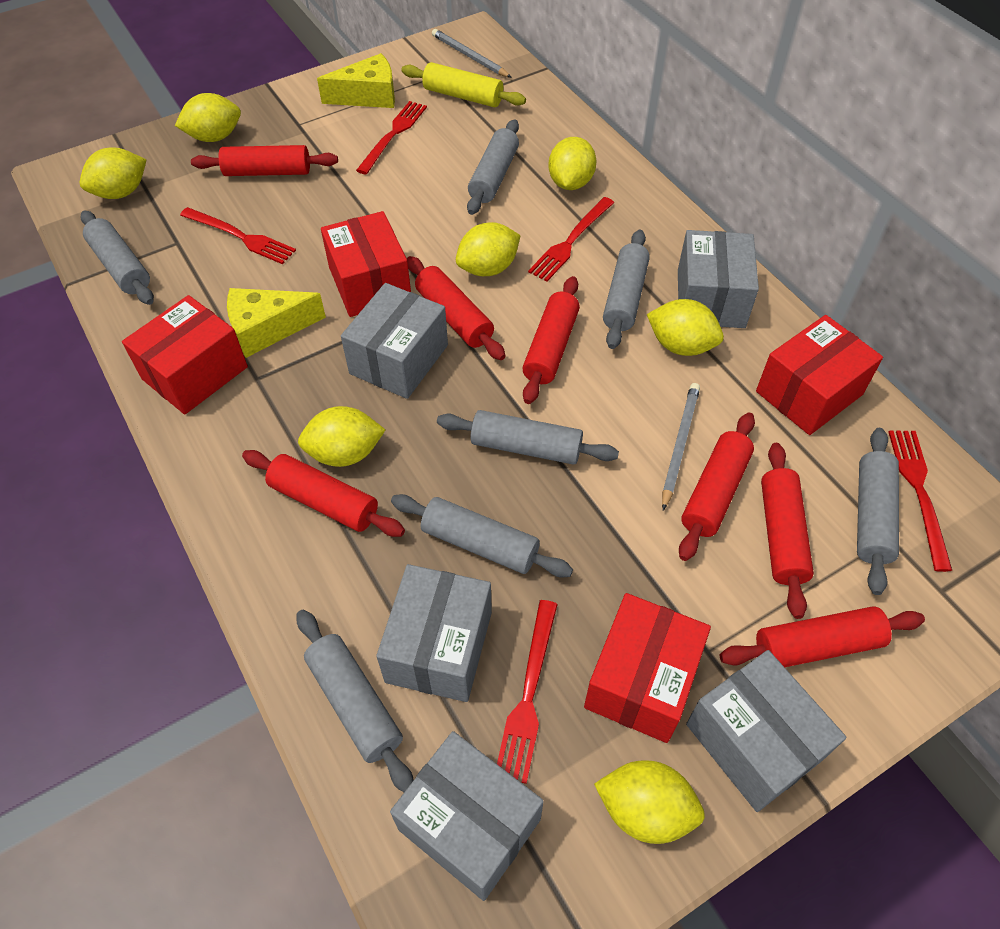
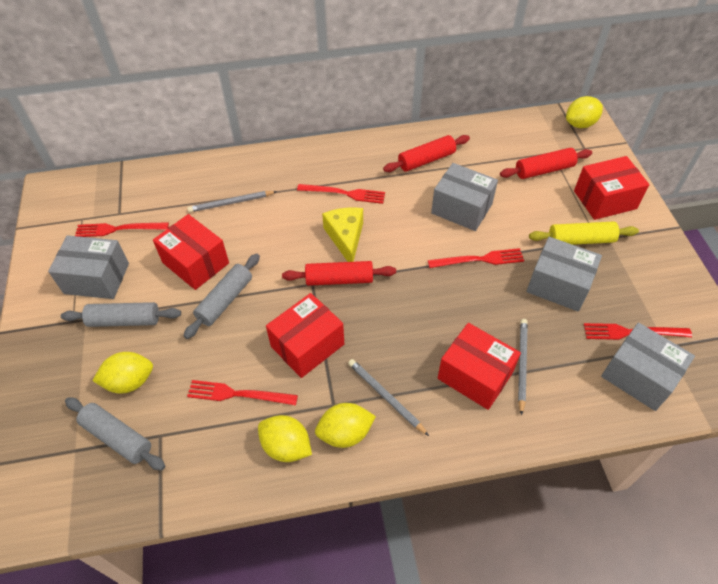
grey box: [341,283,448,399] [376,564,492,702] [390,731,544,901] [678,230,759,328] [686,650,846,812] = 5 -> [48,235,129,299] [431,163,498,231] [526,237,602,311] [601,323,695,411] = 4
grey pencil: [432,29,512,78] [662,383,700,511] = 2 -> [187,191,277,212] [348,359,429,436] [518,319,528,416] = 3
grey rolling pin: [81,210,154,305] [297,610,414,792] [391,494,573,577] [437,410,619,465] [467,119,519,215] [603,230,650,349] [857,428,899,595] = 7 -> [61,302,181,327] [65,397,165,471] [184,254,260,339] = 3
red rolling pin: [191,145,338,176] [242,450,405,537] [407,256,506,360] [522,276,580,404] [679,412,755,561] [720,606,925,667] [761,443,814,619] = 7 -> [282,261,396,286] [383,135,470,172] [500,148,592,179] = 3
yellow cheese: [227,288,326,358] [317,53,395,108] = 2 -> [322,207,363,262] = 1
yellow lemon: [79,147,146,199] [175,93,241,142] [298,406,385,467] [456,222,521,276] [548,137,597,190] [594,760,705,844] [647,299,724,356] = 7 -> [92,352,153,394] [258,415,312,462] [315,403,376,448] [566,96,603,128] = 4

